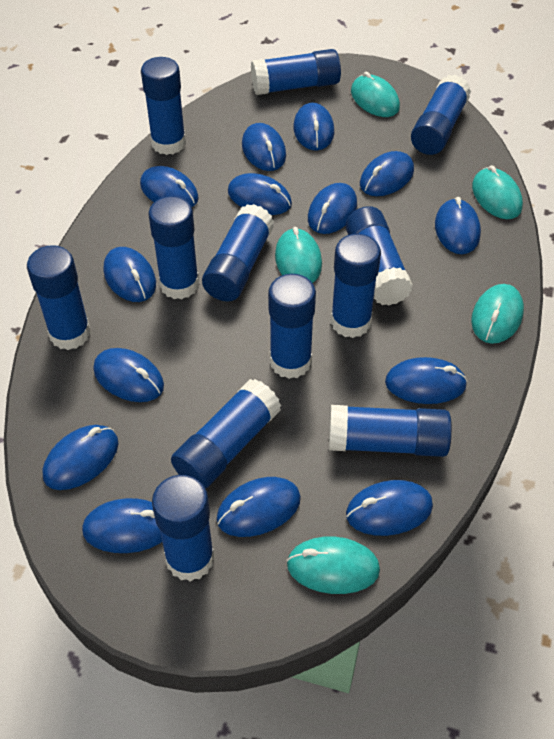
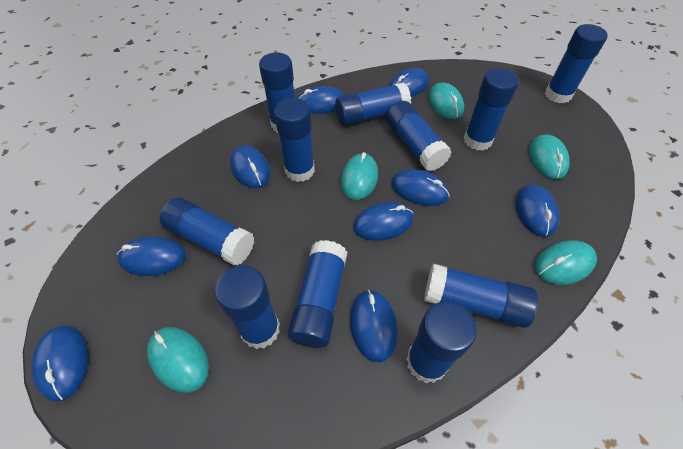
blue glue stick: [27,245,91,350] [141,57,186,155] [148,196,199,299] [152,475,215,582] [171,379,281,489] [202,204,274,302] [251,49,341,95] [268,274,316,379] [329,405,452,457] [331,234,381,338] [346,206,413,306] [411,75,471,155] = 12 -> [160,198,254,266] [215,265,280,349] [259,52,295,133] [274,98,315,182] [288,240,347,348] [335,82,411,126] [386,101,452,171] [406,302,477,383] [424,264,538,328] [464,68,519,151] [545,24,608,103] = 11
blue mouse: [43,425,119,490] [82,498,162,553] [94,348,164,402] [104,247,156,302] [140,166,199,207] [217,477,301,537] [228,173,292,215] [242,123,286,171] [294,103,334,151] [308,183,357,234] [346,480,433,536] [360,151,414,196] [385,357,468,404] [435,197,481,254] = 14 -> [31,325,88,402] [117,236,186,276] [230,145,270,188] [298,86,344,114] [350,289,398,362] [353,202,413,241] [389,68,429,96] [391,169,450,206] [516,184,559,237] = 9

